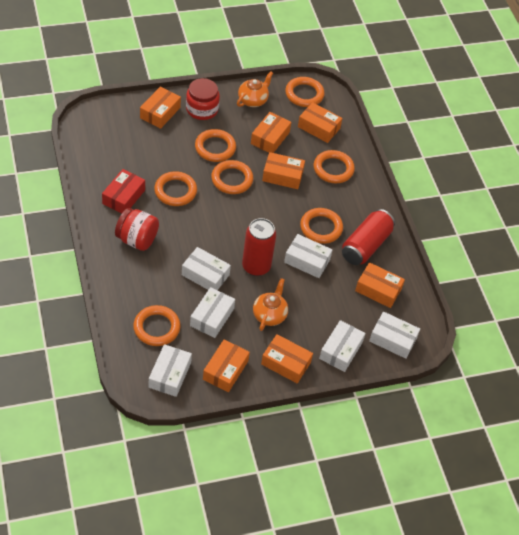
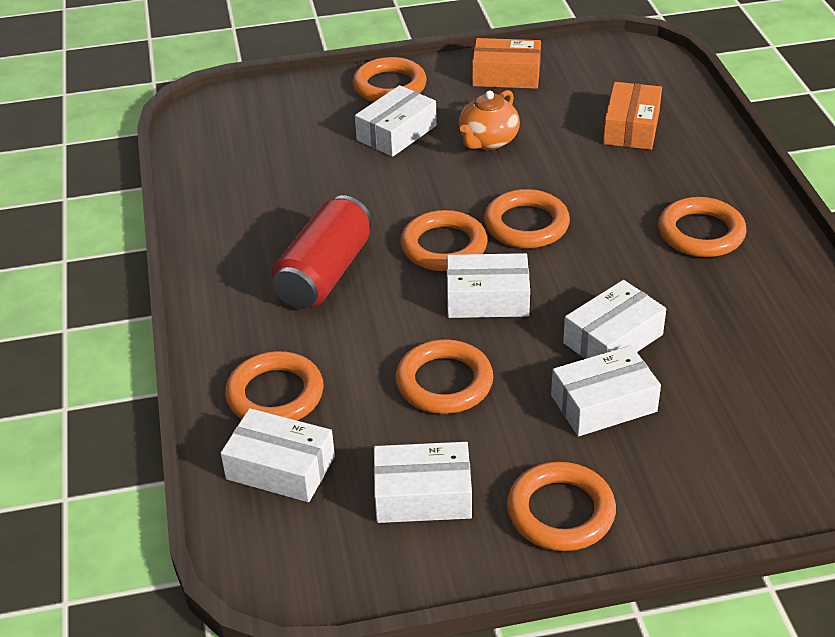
orange box: [140,87,181,129] [203,339,250,392] [251,112,291,153] [261,334,313,383] [262,152,305,189] [298,102,342,143] [355,262,405,308] = 7 -> [472,38,541,89] [603,82,662,150] = 2
orange teapot: [237,71,273,107] [253,278,288,331] = 2 -> [459,90,520,150] = 1
red box: [102,169,145,213] = 1 -> none = 0
red can: [242,218,276,276] [342,209,395,265] = 2 -> [272,195,372,309] = 1
red jar: [115,208,159,251] [186,78,220,120] = 2 -> none = 0

